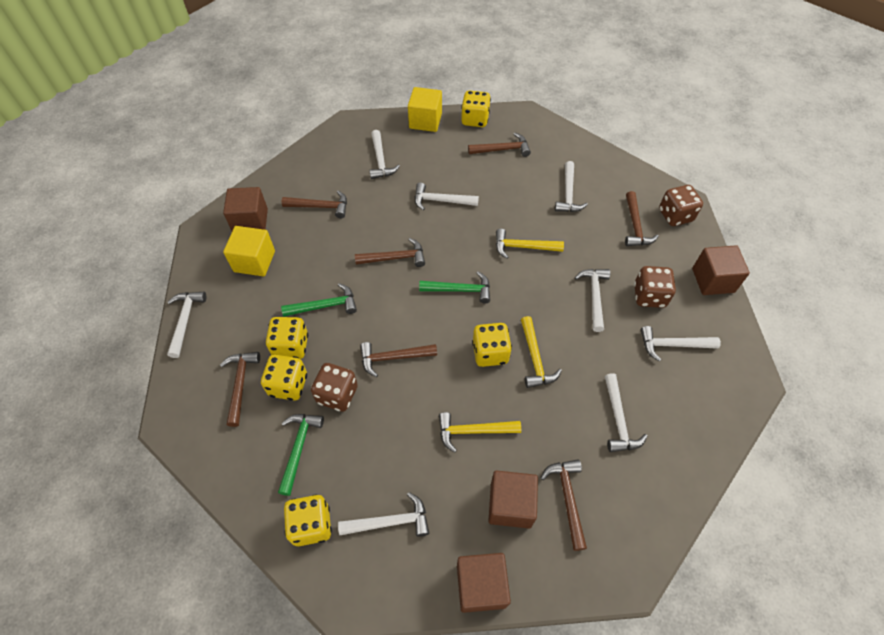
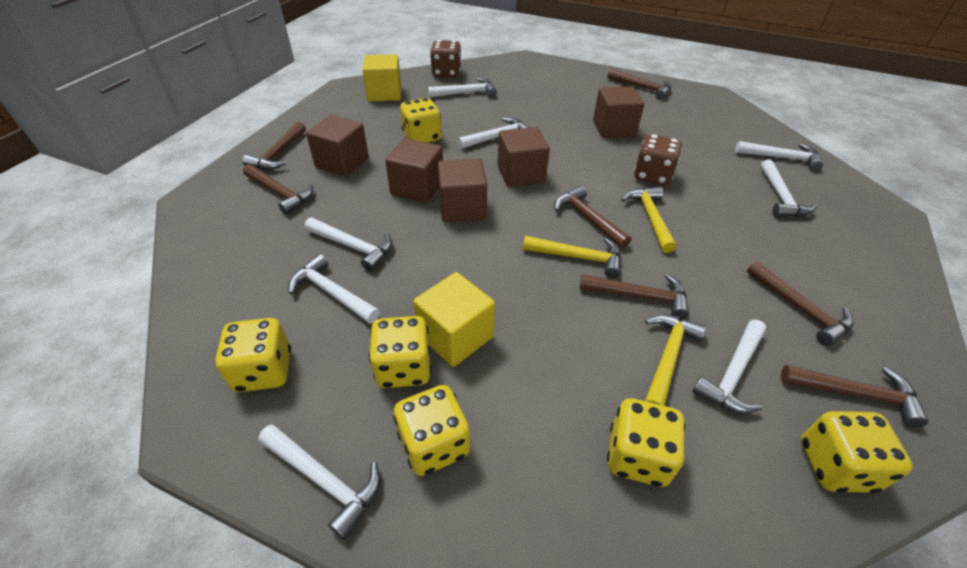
brown cube: [223,187,268,231] [457,553,511,613] [488,471,538,529] [692,246,750,295] = 4 -> [306,115,369,177] [385,138,443,203] [438,159,487,222] [497,127,550,187] [593,87,644,138] = 5
brown dice: [311,363,358,412] [634,266,676,308] [659,185,703,226] = 3 -> [430,40,461,77] [634,134,682,185] = 2
green hammer: [278,414,324,496] [281,283,357,317] [419,271,490,303] = 3 -> none = 0
yellow dice: [261,355,307,401] [266,317,308,359] [284,494,332,546] [461,91,491,127] [472,323,512,367] = 5 -> [215,318,291,392] [369,316,431,388] [393,385,470,476] [400,98,442,143] [607,398,685,487] [801,411,913,493] = 6

